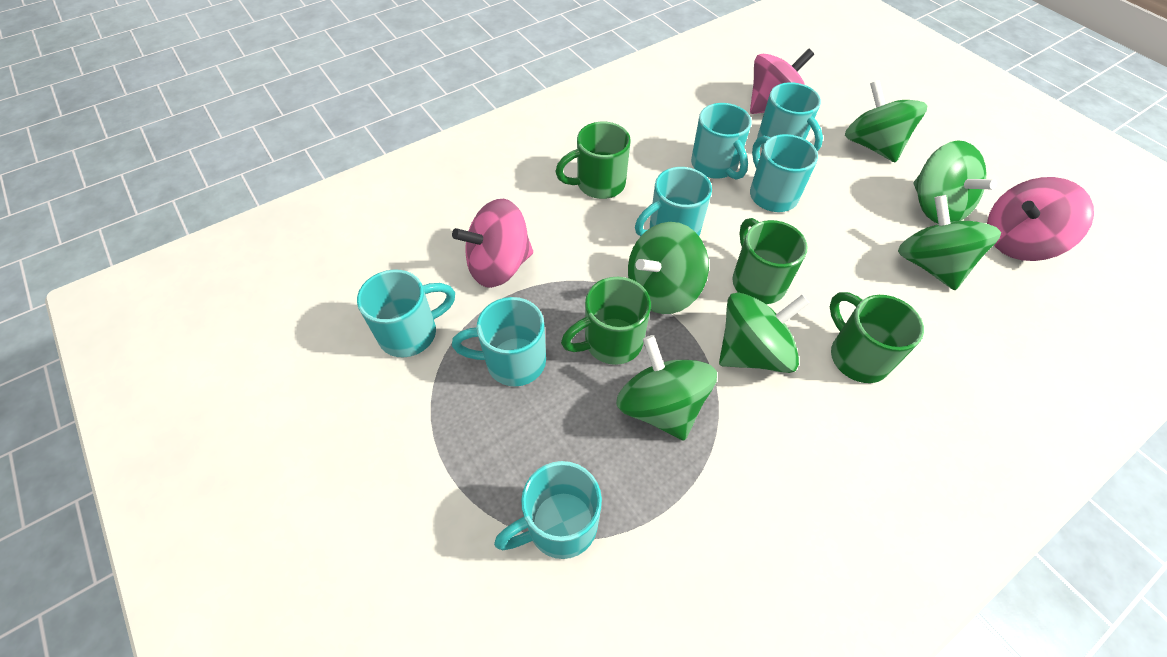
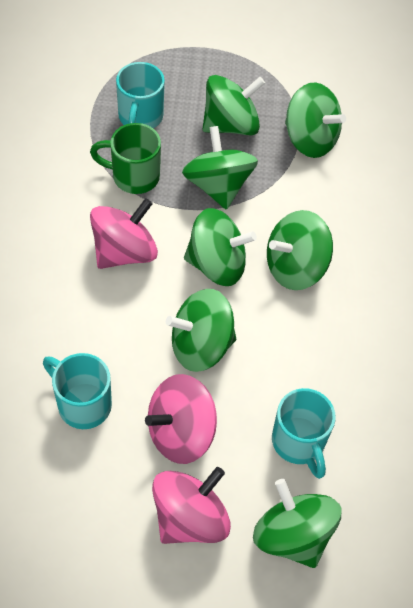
green mug: [555,122,631,199] [561,277,651,365] [733,218,808,304] [830,292,924,383] = 4 -> [90,123,161,194] = 1
green spinning top: [616,335,717,441] [628,222,709,314] [719,292,810,373] [845,80,928,163] [898,195,1001,290] [913,140,997,224] = 6 -> [166,289,236,372] [182,126,258,210] [184,208,257,286] [203,75,265,136] [253,479,342,568] [267,210,333,290] [285,83,346,158] = 7
turquoise mug: [357,269,455,357] [452,297,546,387] [494,461,602,559] [635,167,712,236] [691,103,751,180] [750,134,818,212] [757,82,823,152] = 7 -> [43,353,112,429] [116,62,165,128] [272,388,336,479] = 3

